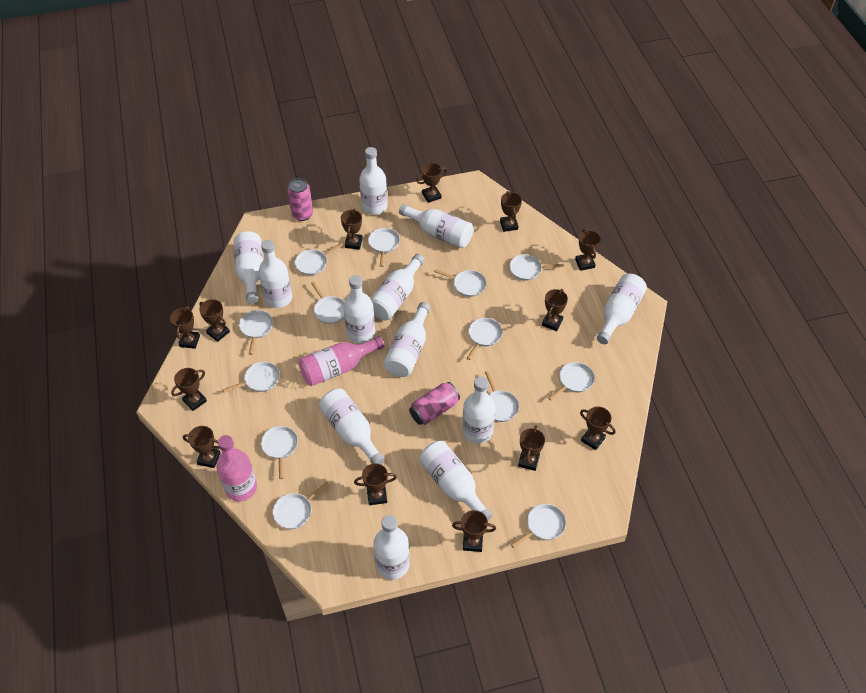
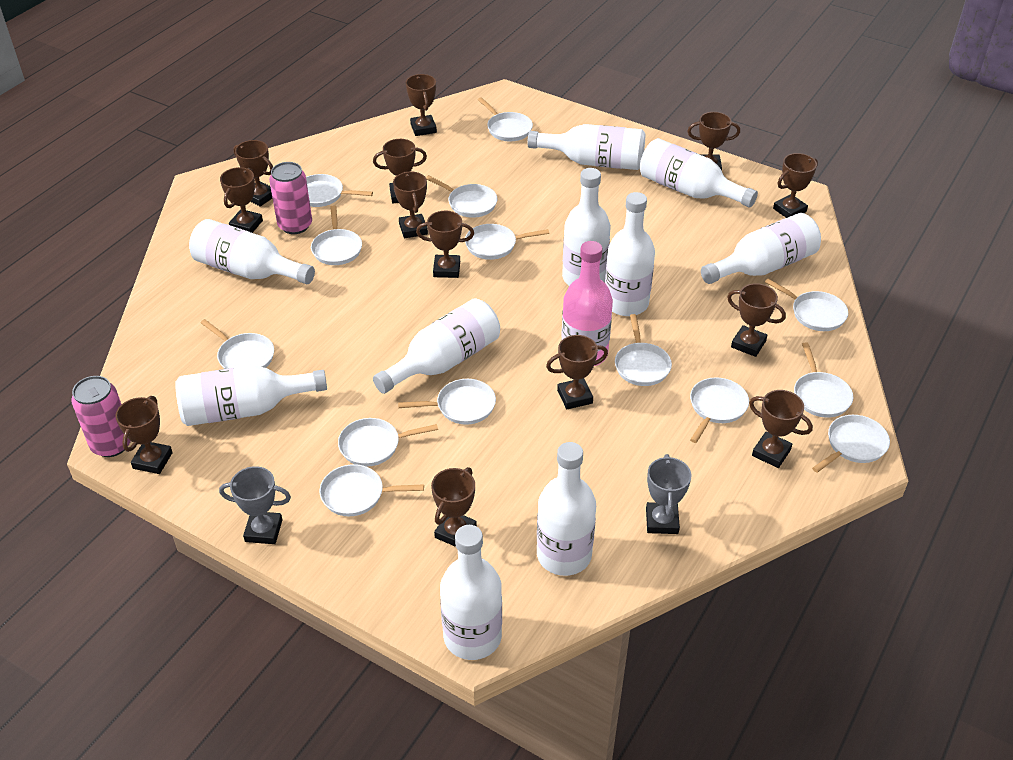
grey trophy: none = 0 -> [219,466,291,544] [646,454,692,534] = 2
pink bottle: [216,435,257,501] [299,336,385,386] = 2 -> [561,241,613,366] = 1
white bottle: [234,231,263,304] [258,240,292,308] [319,389,385,464] [343,275,375,343] [359,147,388,215] [370,254,425,320] [374,515,410,580] [384,302,430,377] [399,204,473,248] [419,441,492,520] [462,377,495,444] [597,273,647,344] = 12 -> [175,365,327,426] [189,219,315,284] [373,298,500,394] [440,525,502,660] [527,124,645,170] [537,442,596,576] [562,168,611,286] [605,192,655,316] [640,138,758,208] [701,213,821,284] = 10
white pan: [223,362,280,393] [239,310,273,355] [261,426,298,479] [273,482,329,529] [295,243,343,275] [311,281,345,324] [368,228,400,267] [434,269,486,297] [467,318,503,360] [485,371,519,422] [509,254,564,281] [511,504,566,548] [548,362,595,400] = 13 -> [200,319,274,369] [306,174,373,207] [311,205,362,265] [319,464,424,516] [338,418,438,467] [398,379,496,425] [426,175,497,218] [465,224,549,260] [478,97,533,141] [615,314,672,386] [690,377,749,443] [765,279,848,331] [794,342,853,418] [812,415,890,473] = 14

